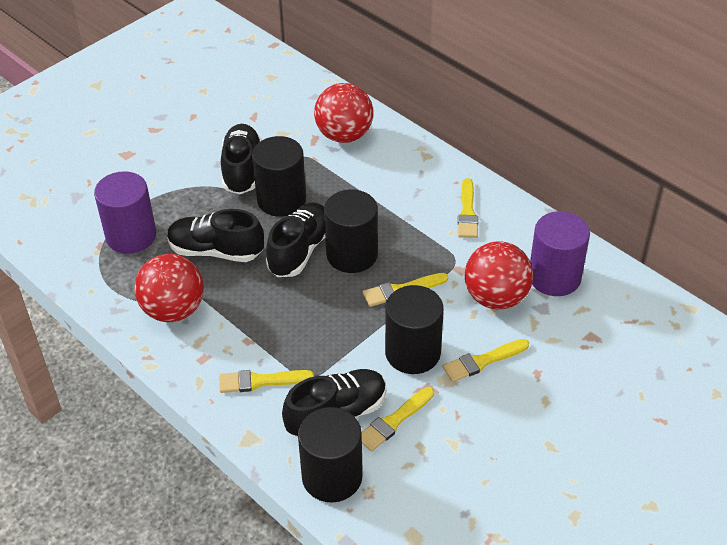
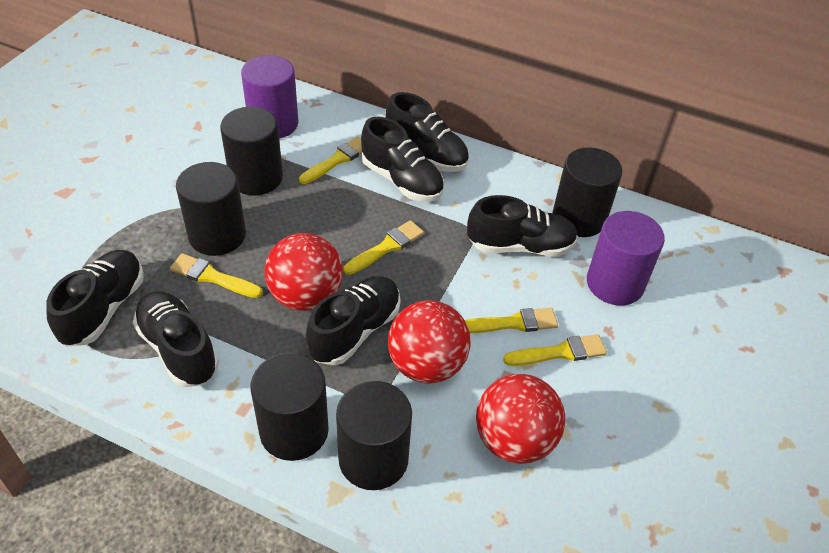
black cylinder: [252,136,306,217] [298,407,363,502] [324,189,378,273] [385,285,444,374] = 4 -> [176,162,246,256] [220,107,283,195] [251,353,329,461] [336,381,412,490] [552,147,623,237] = 5
black shoe: [167,209,264,262] [221,124,262,194] [266,203,325,277] [282,369,386,438] = 4 -> [46,250,144,347] [133,291,219,387] [306,276,401,365] [361,117,444,201] [386,92,469,172] [467,195,578,257] = 6

